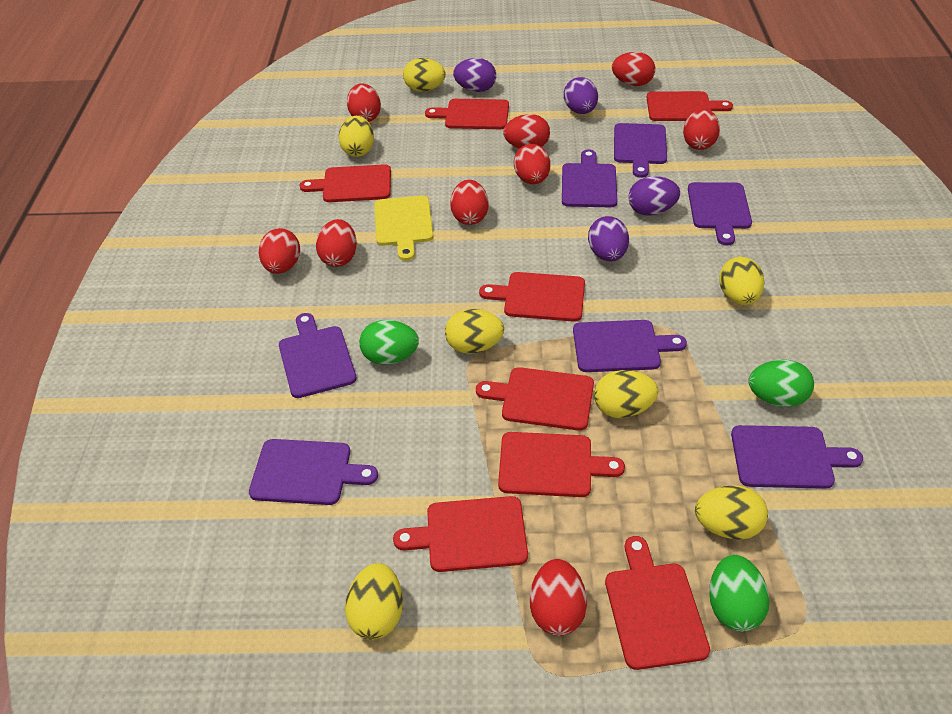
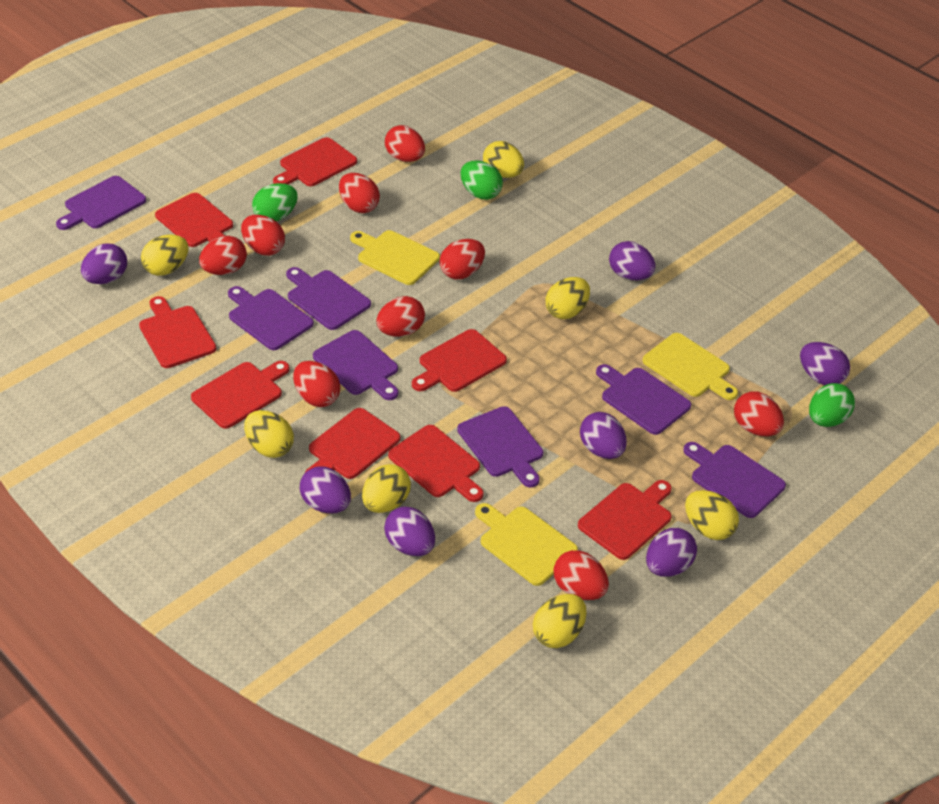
purple egg: [453,58,496,92] [564,77,598,114] [588,216,629,261] [628,176,680,216] = 4 -> [81,243,127,284] [300,467,351,513] [384,507,435,556] [580,412,627,459] [609,241,656,280] [646,528,697,577] [800,342,850,385] = 7
yellow cutting board: [374,195,434,261] = 1 -> [350,230,440,285] [475,503,578,586] [643,333,738,400] = 3

